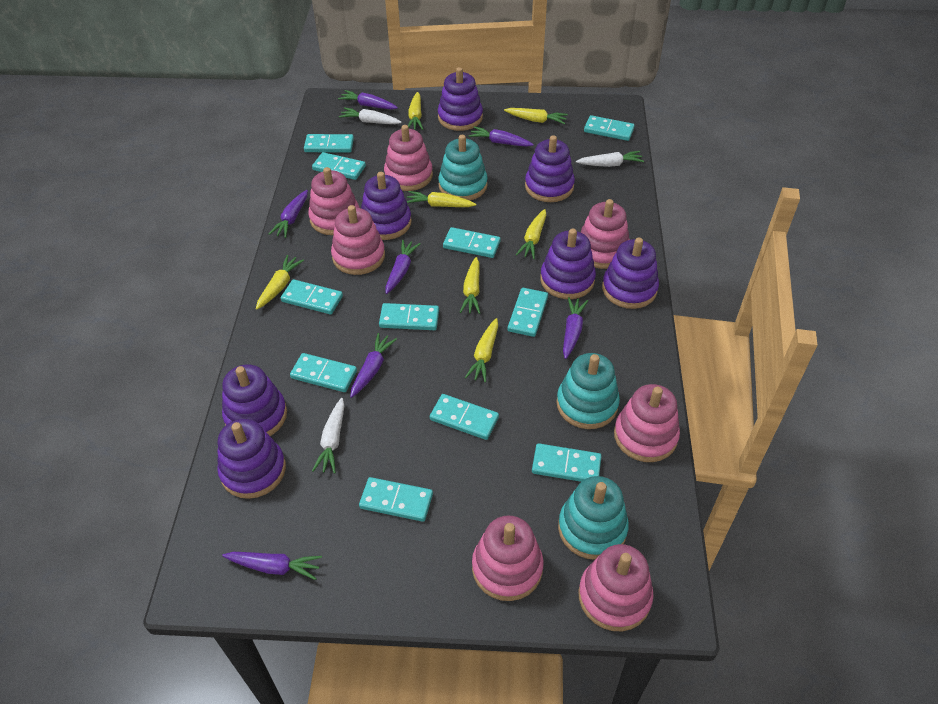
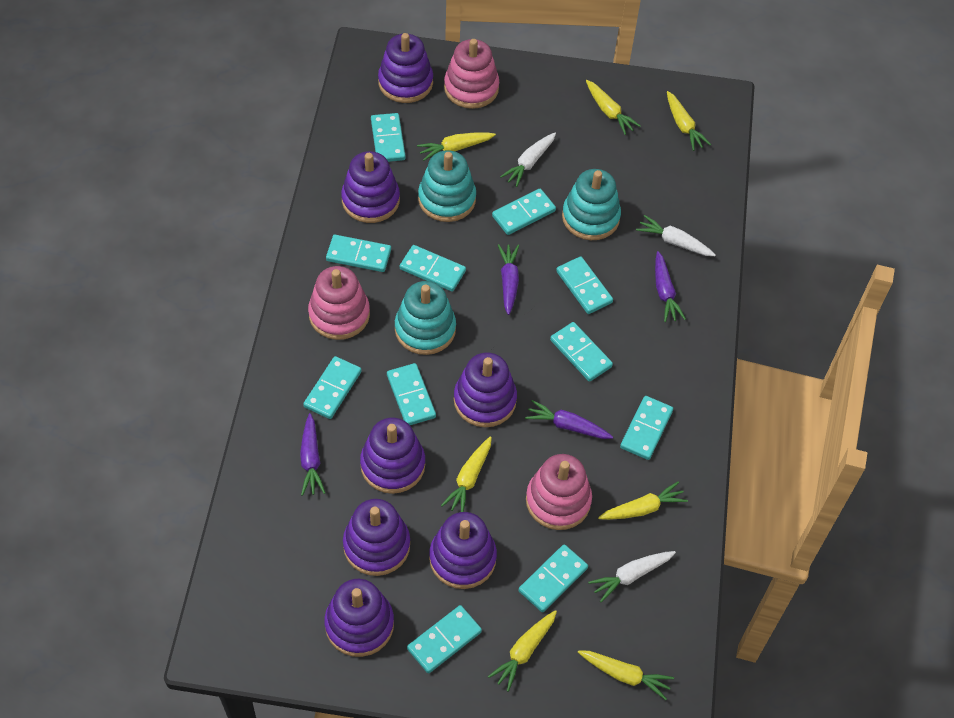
pink stacking toy: [308,167,359,235] [331,205,385,275] [384,125,433,191] [472,515,544,601] [578,544,653,631] [580,199,630,269] [614,384,680,462] = 7 -> [308,266,370,340] [444,39,499,109] [526,454,592,530] = 3
purple carrot: [222,552,322,580] [269,190,308,238] [338,90,398,109] [350,333,397,398] [386,240,420,294] [469,126,534,147] [563,297,588,359] = 7 -> [300,413,325,496] [498,244,519,315] [525,400,613,439] [655,251,686,322] = 4

